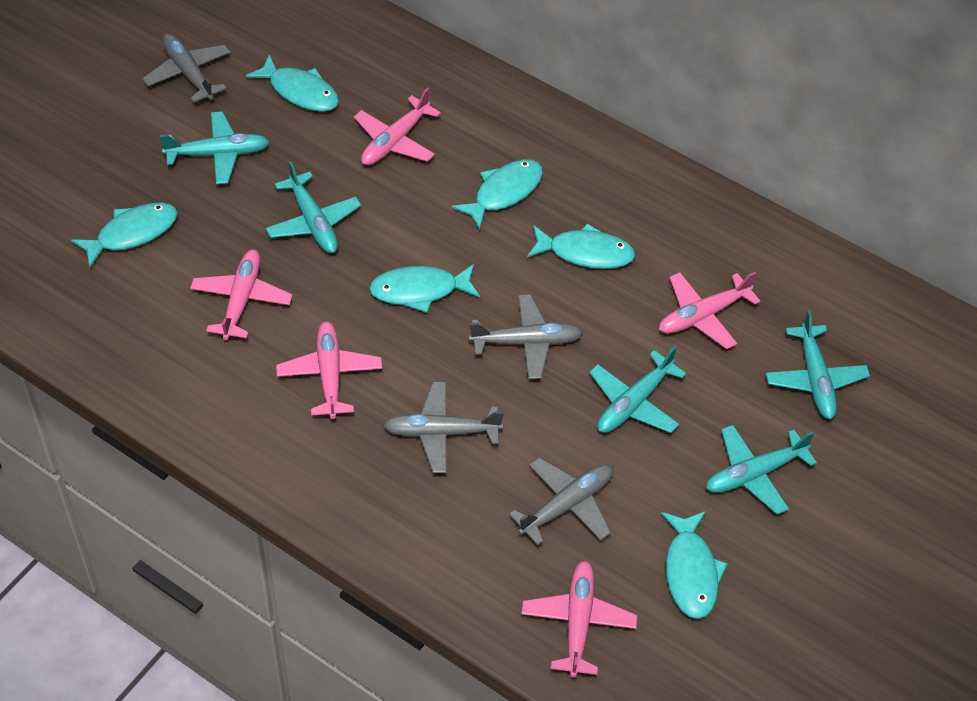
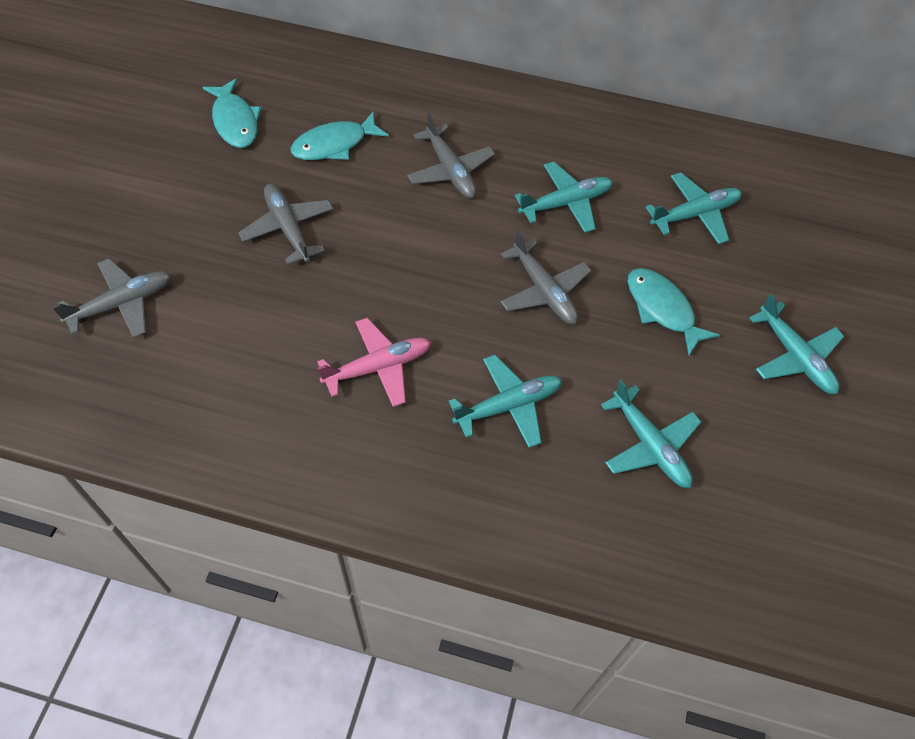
pink plane: [190,249,293,340] [276,322,382,419] [354,88,441,165] [521,561,637,678] [659,272,760,349] = 5 -> [317,318,431,407] = 1
turquoise fish: [71,202,178,268] [246,54,339,112] [369,264,480,313] [452,159,543,230] [527,224,636,269] [661,511,728,619] = 6 -> [202,78,261,148] [290,111,389,160] [628,268,720,356] = 3

